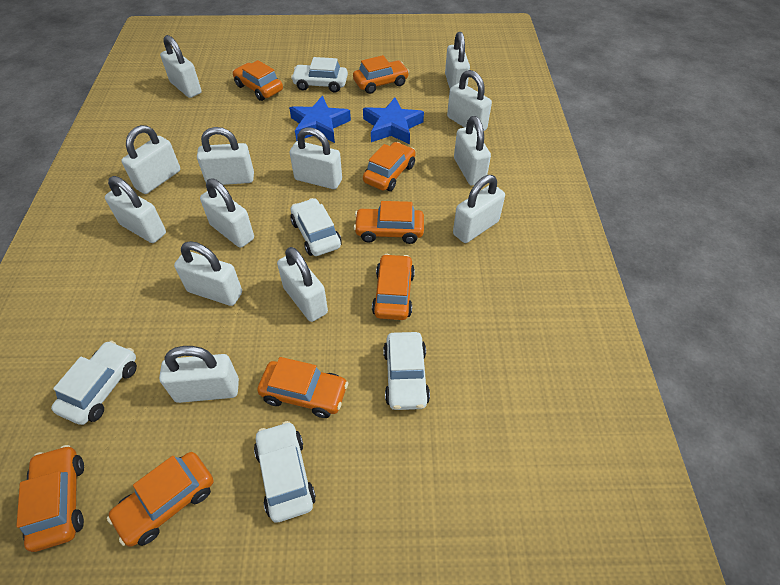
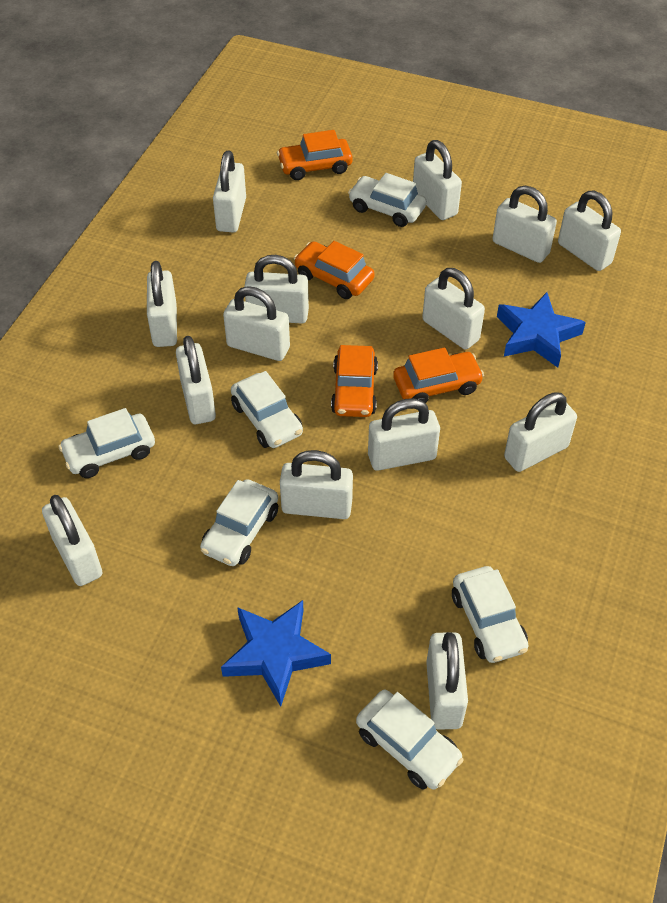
orange car: [16,445,84,552] [107,452,213,547] [233,60,283,101] [257,357,348,418] [353,55,409,94] [354,201,424,244] [363,142,416,191] [372,254,415,320] = 8 -> [277,130,353,180] [294,241,374,299] [331,345,378,417] [393,348,484,403] = 4
white car: [51,341,137,425] [254,421,316,522] [290,198,342,256] [291,57,348,93] [383,332,430,410] = 5 -> [58,408,155,478] [200,479,278,566] [231,371,303,448] [348,173,426,227] [356,690,464,790] [452,566,528,663] = 6
white padlock: [105,176,166,243] [121,125,180,194] [159,346,239,403] [160,35,202,98] [174,241,242,306] [197,127,254,185] [200,178,254,248] [277,247,328,322] [290,127,342,189] [445,32,470,88] [447,70,492,131] [453,175,505,243] [454,116,491,186] = 13 -> [42,495,102,586] [147,261,177,347] [176,336,216,424] [213,150,246,232] [223,286,290,361] [244,255,309,324] [280,450,353,519] [368,398,440,471] [413,140,462,220] [422,268,485,349] [426,632,468,730] [492,186,557,263] [504,392,577,472] [558,191,621,271] = 14

